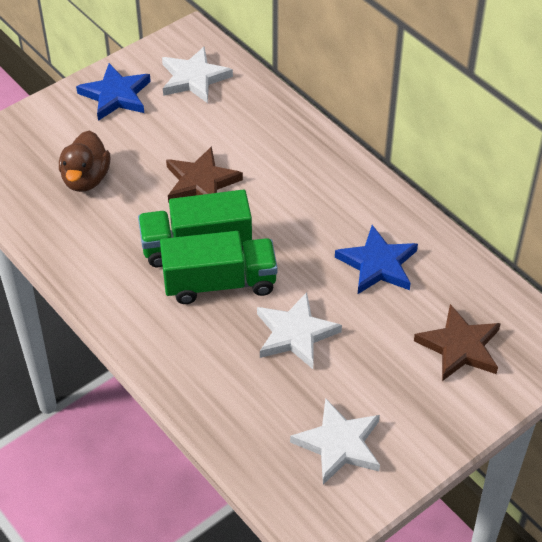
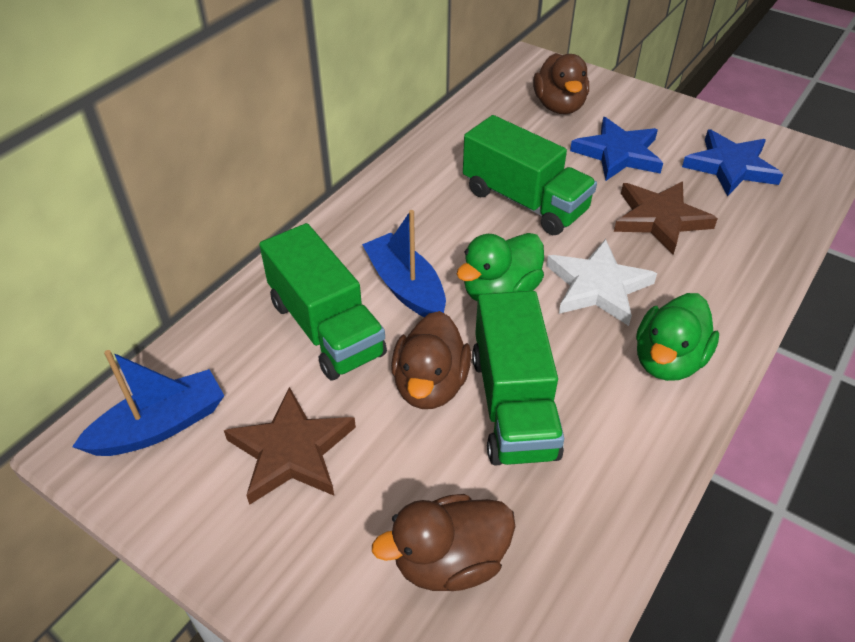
blue boat: none = 0 -> [72,350,224,456] [362,210,446,317] = 2
brown duck: [59,131,110,192] = 1 -> [372,494,515,591] [391,311,471,409] [533,53,589,114] = 3
green duck: none = 0 -> [456,233,544,302] [636,293,719,381] = 2
green truck: [138,190,252,267] [160,231,277,304] = 2 -> [259,223,387,381] [463,115,597,235] [472,291,564,466] = 3
white star: [162,46,233,103] [257,292,342,369] [290,398,380,485] = 3 -> [547,239,657,326] = 1

